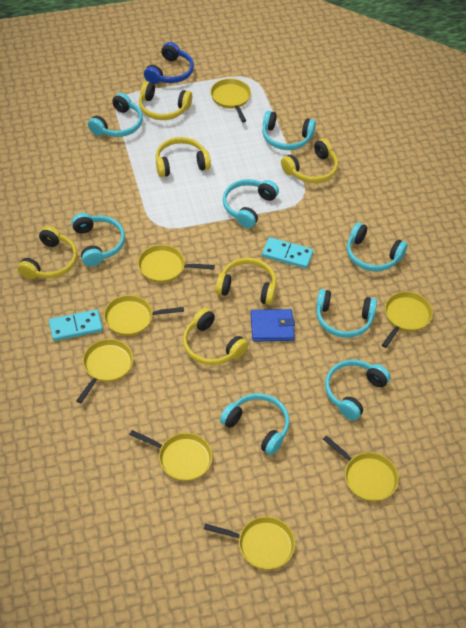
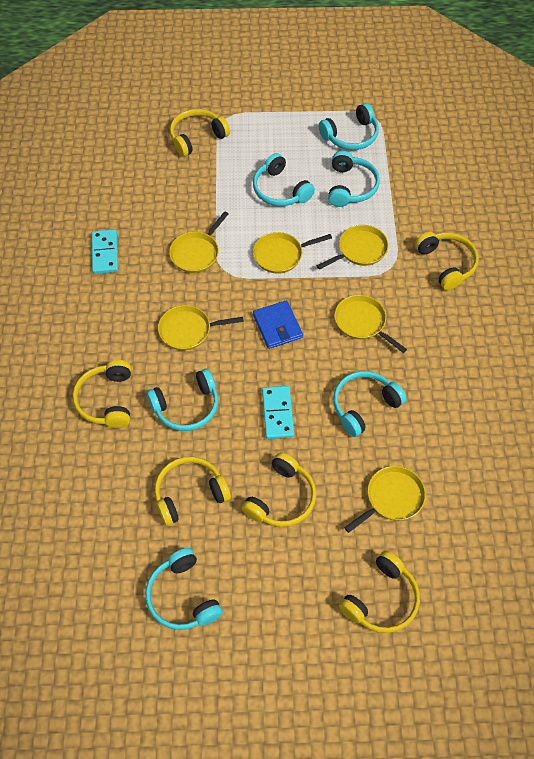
blue headphones: [144,42,194,84] = 1 -> none = 0
turquoise headphones: [72,213,125,267] [88,93,143,137] [220,393,290,455] [223,179,279,228] [262,110,316,150] [316,289,377,338] [325,360,391,421] [347,222,408,272] = 8 -> [146,548,223,630] [147,369,218,431] [253,153,315,206] [319,103,379,150] [328,151,380,207] [333,371,407,437] = 6
yellow pan: [76,339,133,403] [104,295,184,336] [129,430,212,481] [138,245,215,283] [204,517,295,570] [210,79,251,122] [323,435,399,502] [382,291,433,348] = 8 -> [158,305,244,350] [169,211,228,273] [253,232,332,274] [316,225,389,270] [335,295,407,353] [344,466,426,533] = 6

